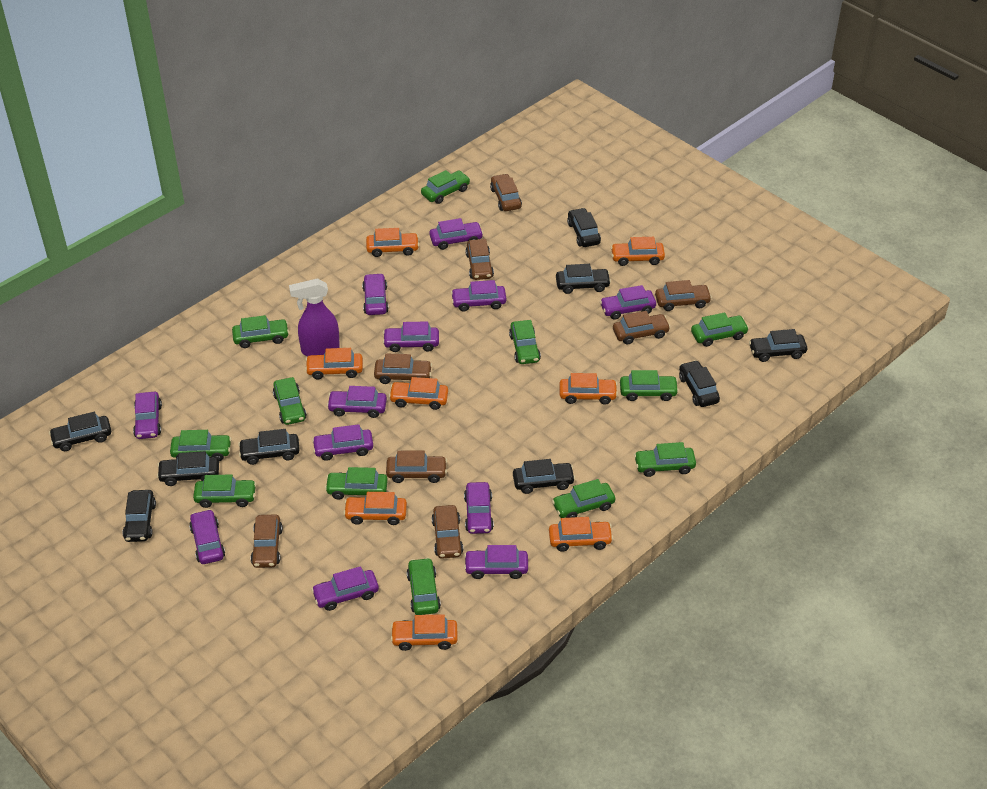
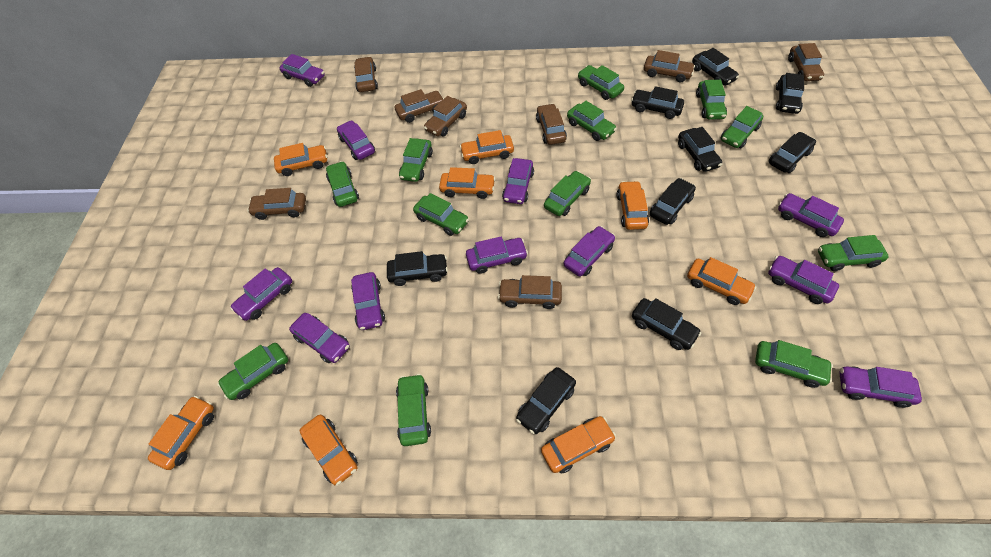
purple car: [133,392,162,439] [189,509,225,564] [311,566,379,611] [312,424,373,461] [327,386,387,418] [362,273,389,315] [383,321,439,352] [429,218,484,250] [451,280,506,312] [464,482,494,534] [464,545,528,579] [600,285,656,320] = 12 -> [230,267,292,321] [280,54,325,87] [289,313,350,363] [337,120,375,160] [351,272,385,330] [466,237,528,274] [502,158,534,204] [564,226,615,277] [768,256,839,304] [778,193,844,237] [839,367,922,408] = 11
purple spray bottle: [289,278,340,356] = 1 -> none = 0

